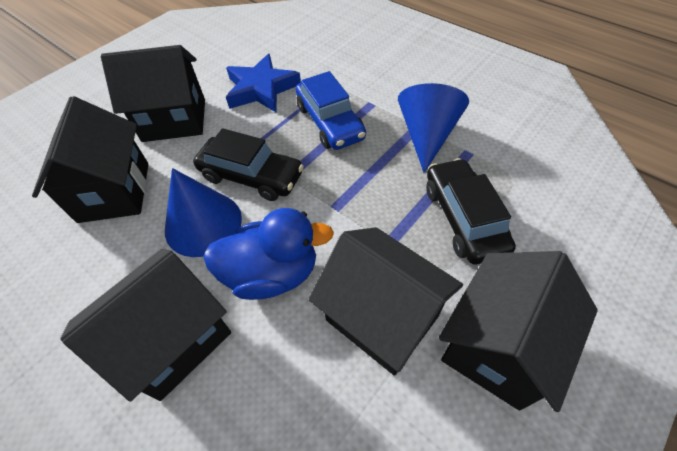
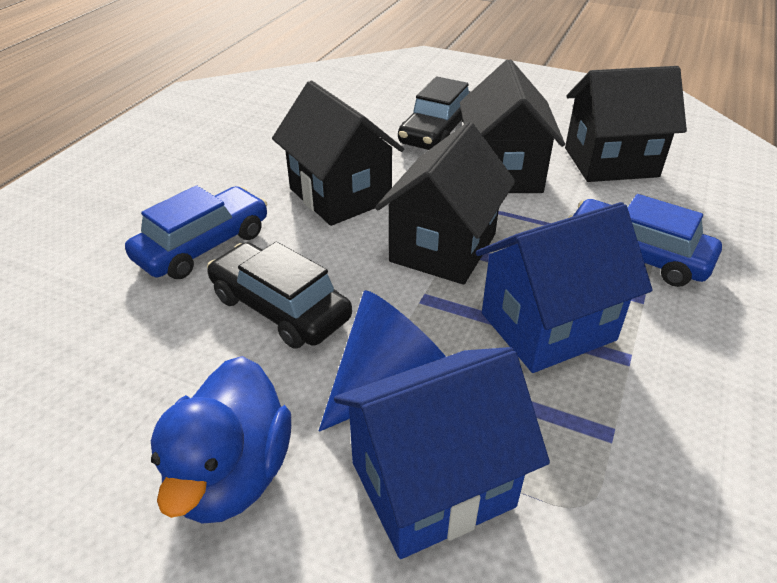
black house: [32,96,149,223] [60,249,231,402] [101,45,205,142] [309,227,463,375] [439,251,598,412] = 5 -> [272,81,404,226] [375,122,515,285] [460,59,565,193] [565,66,687,182] = 4
blue car: [296,71,366,150] = 1 -> [125,185,268,279] [568,194,722,287] = 2
blue cone: [165,168,242,257] [398,83,469,173] = 2 -> [319,290,446,432] = 1
blue house: none = 0 -> [334,347,550,559] [476,202,652,373] = 2
blue star: [226,54,301,112] = 1 -> none = 0

